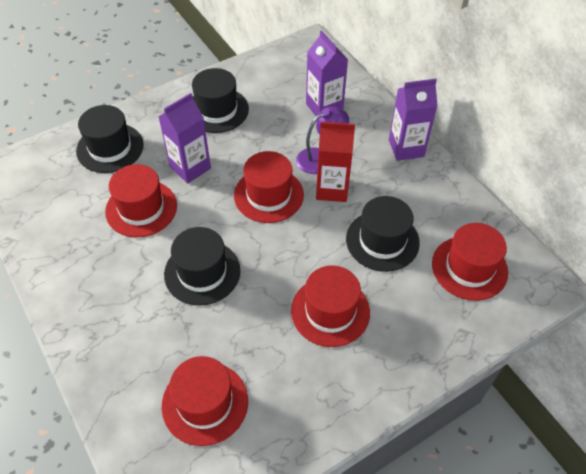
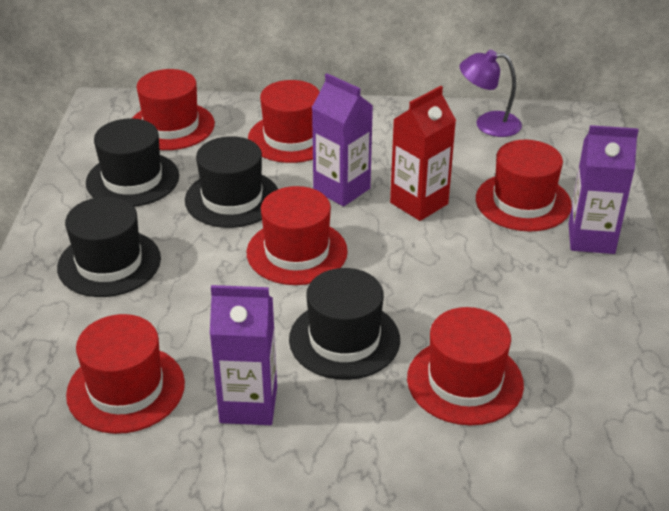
red hat: [105,164,177,237] [162,356,248,446] [234,151,304,223] [291,265,370,347] [432,223,508,301] = 5 -> [66,314,185,434] [131,69,215,150] [247,186,348,285] [248,80,320,163] [407,307,524,426] [476,140,572,231] = 6

